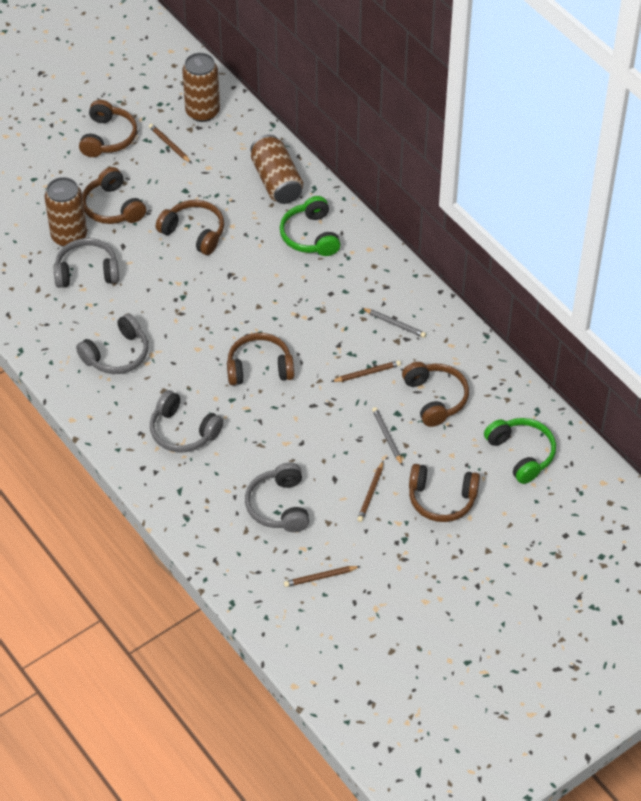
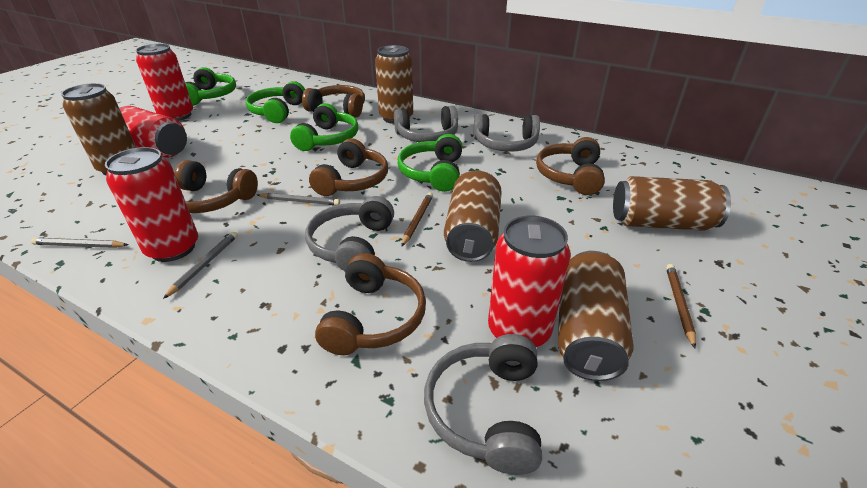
brown can: [45,177,87,247] [182,53,220,122] [251,135,303,204] = 3 -> [61,83,136,176] [375,45,413,124] [444,171,502,262] [558,251,634,381] [613,176,731,231] = 5
brown headphones: [79,100,137,157] [82,167,146,224] [156,200,224,255] [227,333,294,385] [402,362,469,427] [409,464,480,522] = 6 -> [174,160,258,213] [302,85,365,118] [309,138,388,196] [315,253,426,355] [536,137,605,195] = 5
brown pencil: [149,124,191,163] [284,566,360,587] [331,360,401,382] [357,460,384,522] = 4 -> [401,193,433,247] [666,264,696,348] = 2
green headphones: [280,196,341,256] [484,418,556,484] = 2 -> [185,67,236,106] [246,81,305,123] [290,103,358,151] [398,134,462,192] = 4
grey pencil: [362,308,426,338] [372,407,403,466] = 2 -> [31,237,128,248] [163,231,238,299] [258,193,340,206] = 3
red can: none = 0 -> [105,147,198,262] [119,106,187,157] [136,44,193,121] [488,216,571,347] = 4

